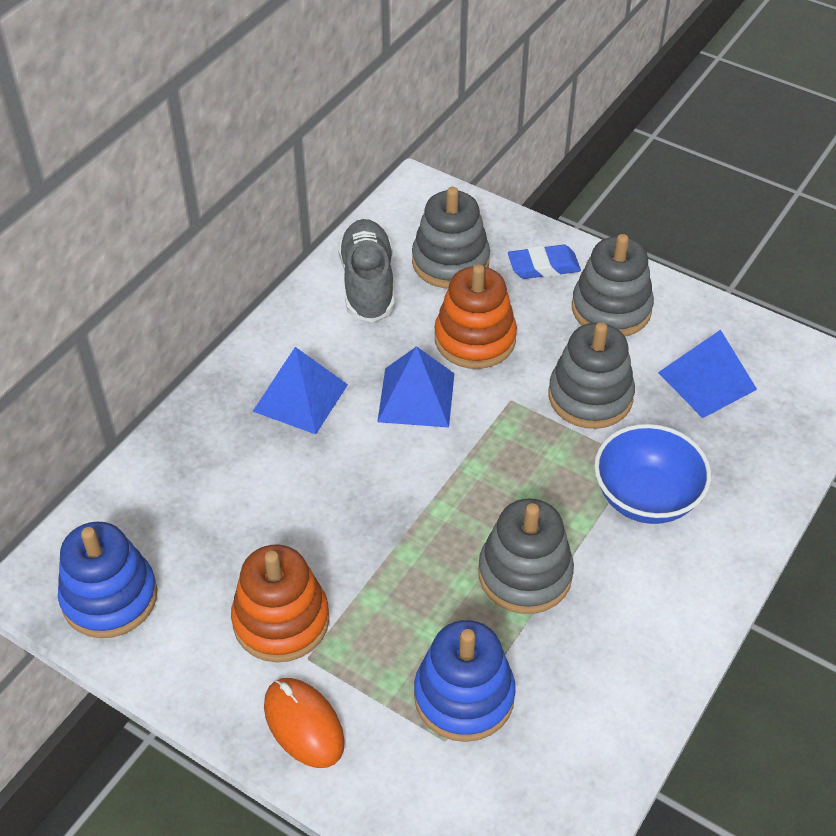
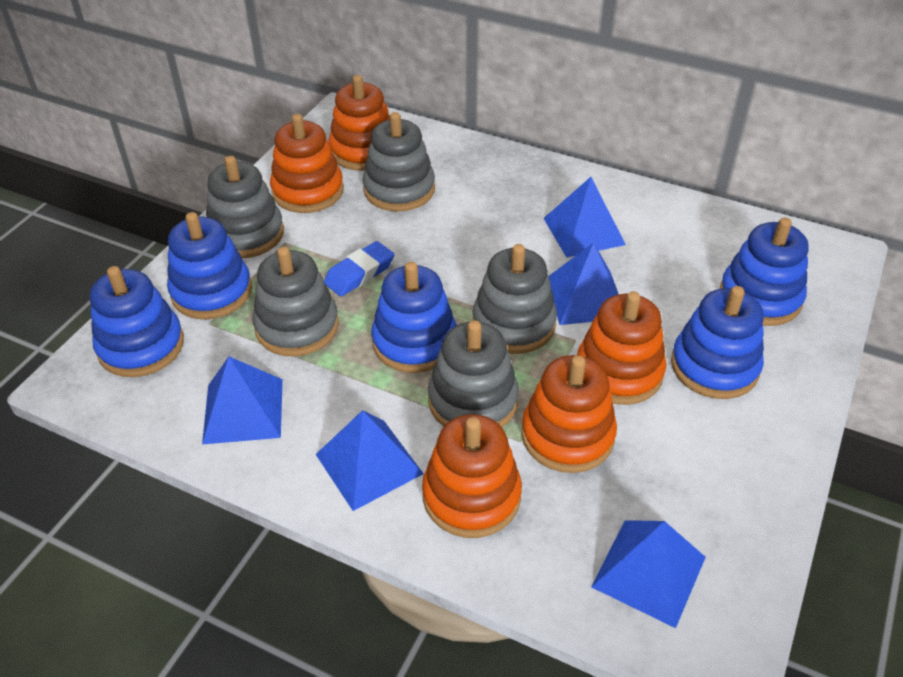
blue bowl: [594,424,711,524] = 1 -> none = 0
blue pyramid: [252,347,348,434] [377,346,455,428] [658,330,757,418] = 3 -> [202,357,283,444] [315,410,424,511] [543,177,626,258] [549,242,618,325] [591,520,706,628] = 5
blue stacking toy: [58,522,157,638] [414,620,516,742] = 2 -> [90,266,184,377] [167,212,252,319] [371,262,457,373] [671,286,764,399] [720,218,809,326] = 5
grey shoe: [338,219,395,322] = 1 -> none = 0
grey stacking toy: [412,187,490,288] [478,499,574,614] [549,322,635,429] [572,234,654,336] = 4 -> [206,156,284,258] [253,247,339,357] [363,112,435,211] [428,320,519,427] [472,244,557,354] = 5
orange mouse: [264,678,345,768] = 1 -> none = 0
orange stacking toy: [231,545,329,662] [435,264,517,369] = 2 -> [270,114,344,213] [329,75,390,171] [422,414,522,538] [521,355,617,473] [577,291,666,405] = 5

